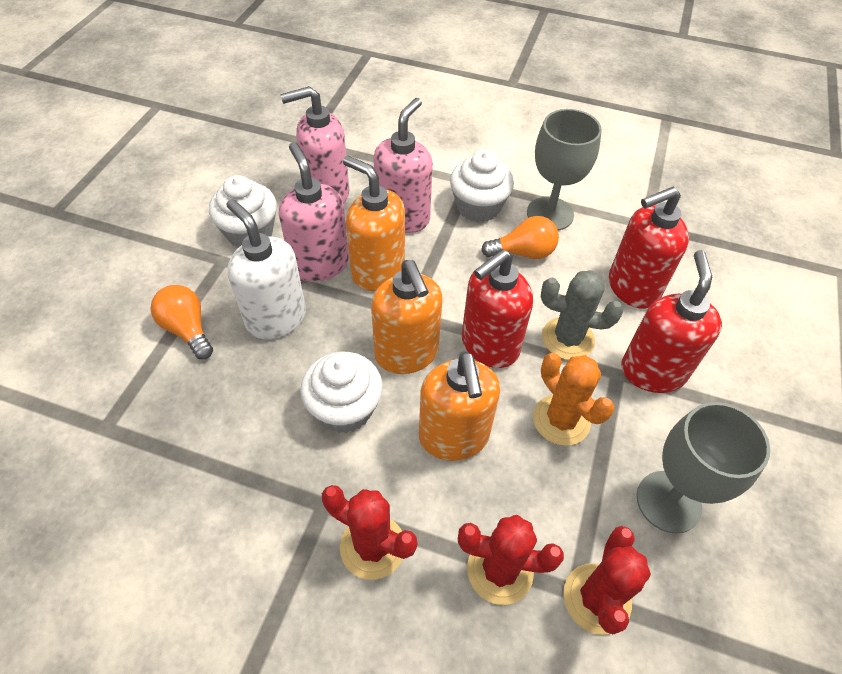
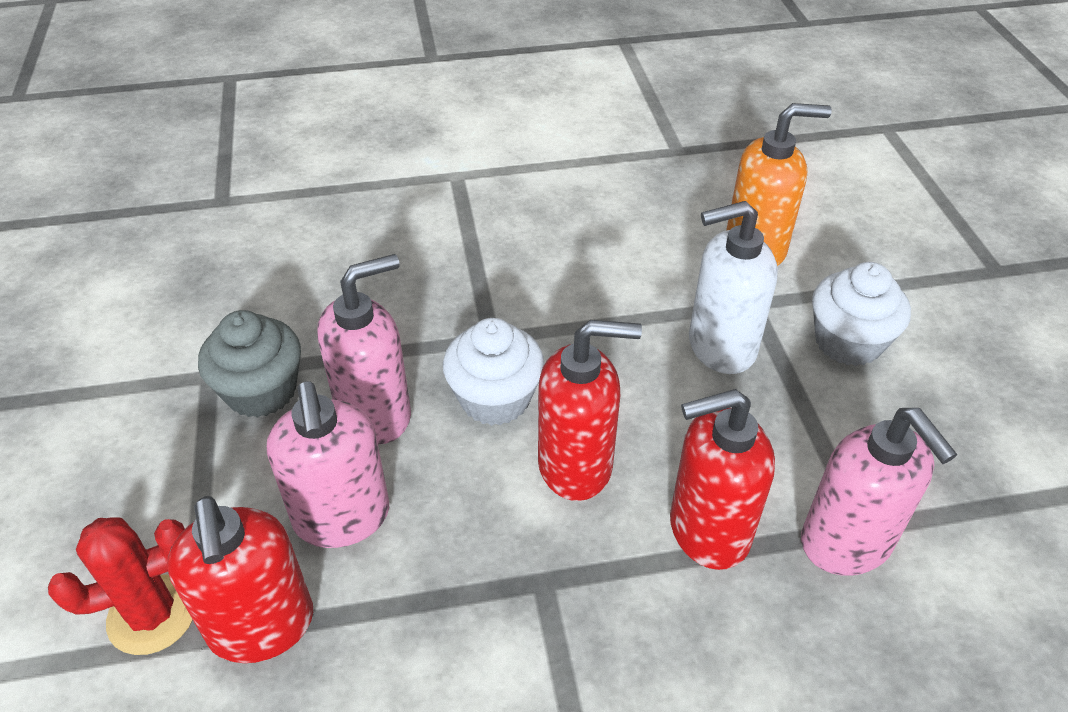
grey cactus: [541,270,623,360] = 1 -> none = 0
grey cupcake: none = 0 -> [198,310,301,418] = 1
grey goblet: [527,109,602,231] [637,402,770,534] = 2 -> none = 0
orange cactus: [533,353,615,446] = 1 -> none = 0
orange light bulb: [151,285,213,359] [481,216,559,259] = 2 -> none = 0
orange soap dispenser: [343,156,405,291] [371,260,442,374] [419,351,500,461] = 3 -> [726,103,832,267] = 1
red cactus: [322,485,417,580] [458,515,564,605] [563,526,651,635] = 3 -> [48,517,193,655] = 1
white cupcake: [209,175,277,248] [300,352,383,433] [450,150,514,222] = 3 -> [443,318,544,426] [812,262,911,366] = 2

